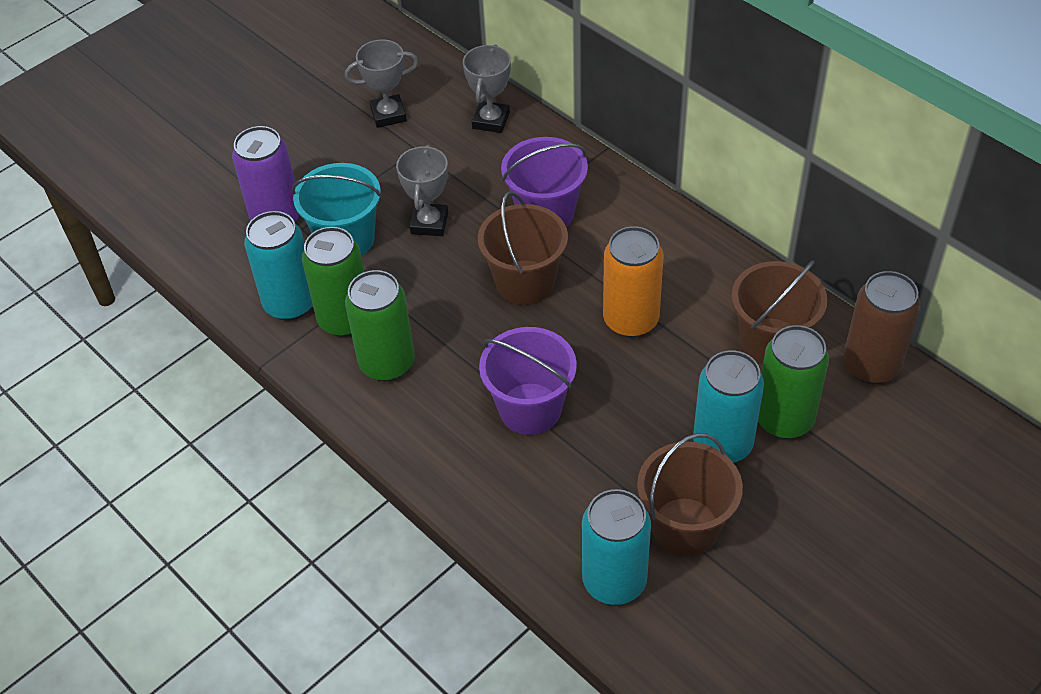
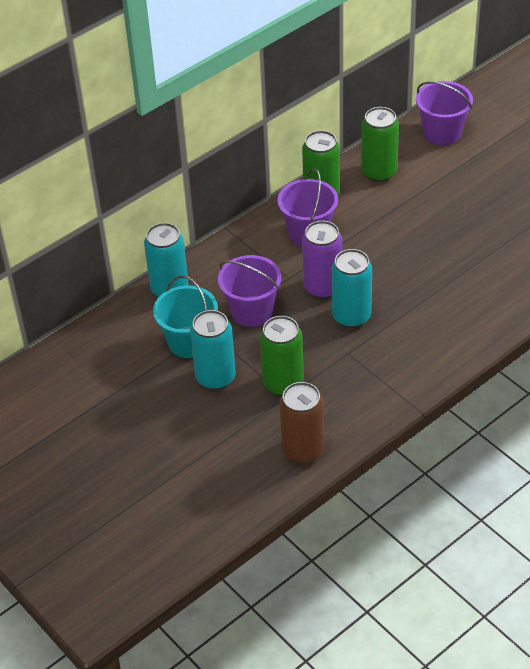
brown bucket: [478,191,568,305] [637,433,743,556] [732,261,828,365] = 3 -> none = 0
grey trophy: [345,40,418,128] [396,145,448,236] [463,44,511,133] = 3 -> none = 0
orange can: [603,226,663,338] = 1 -> none = 0
purple bucket: [479,327,577,435] [501,137,588,227] = 2 -> [218,255,281,327] [278,168,338,246] [416,81,473,145] = 3

